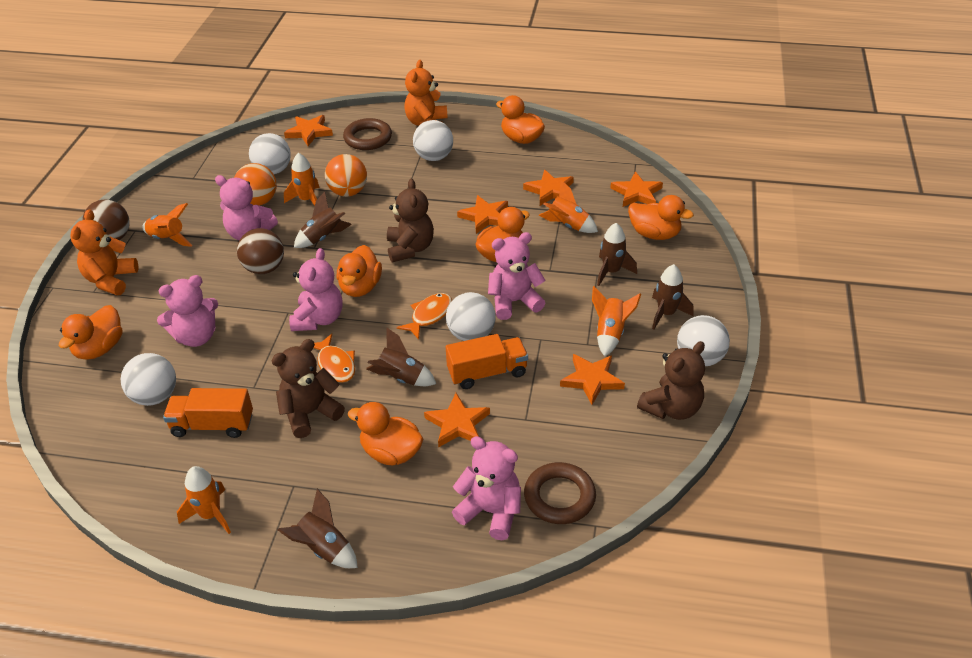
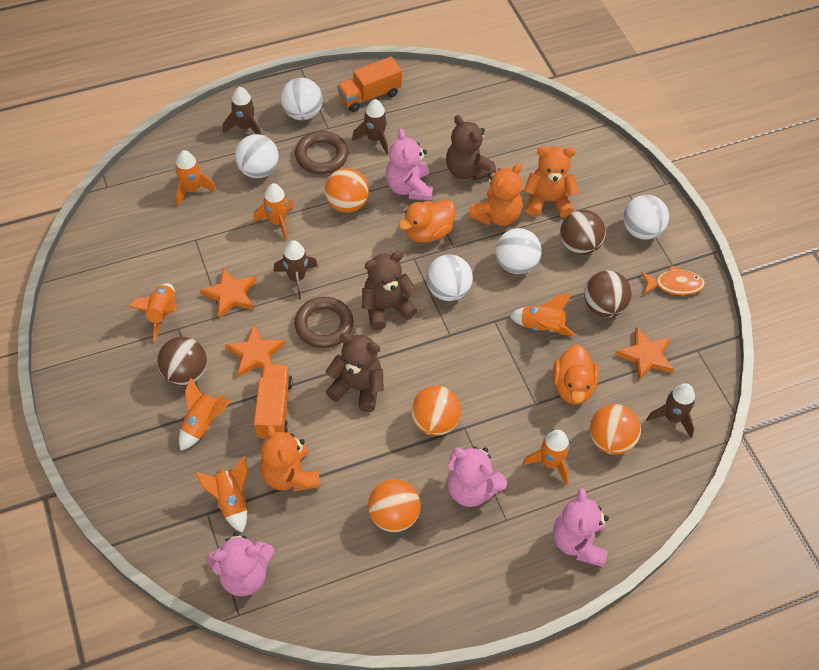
brown ball: [82,200,130,240] [237,228,284,274] = 2 -> [157,337,207,386] [560,210,606,255] [584,270,632,317] = 3
brown rocket: [278,489,358,568] [294,192,352,248] [366,327,436,386] [597,223,637,286] [652,264,694,329] = 5 -> [223,87,262,135] [274,240,318,299] [352,99,388,155] [646,383,695,438] = 4
orange ball: [234,163,277,206] [325,154,367,197] = 2 -> [325,168,369,213] [368,479,421,532] [411,386,461,436] [590,404,641,455] = 4
orange duck: [59,305,122,360] [337,245,382,297] [348,402,423,465] [476,207,530,262] [496,95,545,144] [628,195,694,240] = 6 -> [398,200,456,243] [553,344,599,404] = 2
orange fish: [314,334,355,383] [397,293,452,339] = 2 -> [641,265,705,295] = 1
orange rocket: [142,203,193,247] [177,466,231,534] [284,153,320,206] [538,180,598,233] [592,286,641,357] = 5 -> [128,283,177,341] [175,150,216,206] [179,378,231,451] [195,456,248,533] [253,183,294,240] [509,293,575,336] [523,430,570,485] = 7
orange star: [284,115,333,146] [424,393,490,448] [457,195,508,234] [523,170,574,206] [560,354,625,405] [610,172,663,207] = 6 -> [200,267,256,319] [225,325,285,378] [615,327,674,381] = 3
orange teddy bear: [71,210,138,295] [404,60,448,126] = 2 -> [260,424,321,492] [468,163,523,226] [524,146,579,218] = 3
pink teddy bear: [157,275,218,347] [215,175,278,240] [289,248,343,331] [452,436,521,540] [488,232,546,320] = 5 -> [206,532,274,596] [386,128,433,201] [447,446,507,507] [553,488,609,567] = 4

